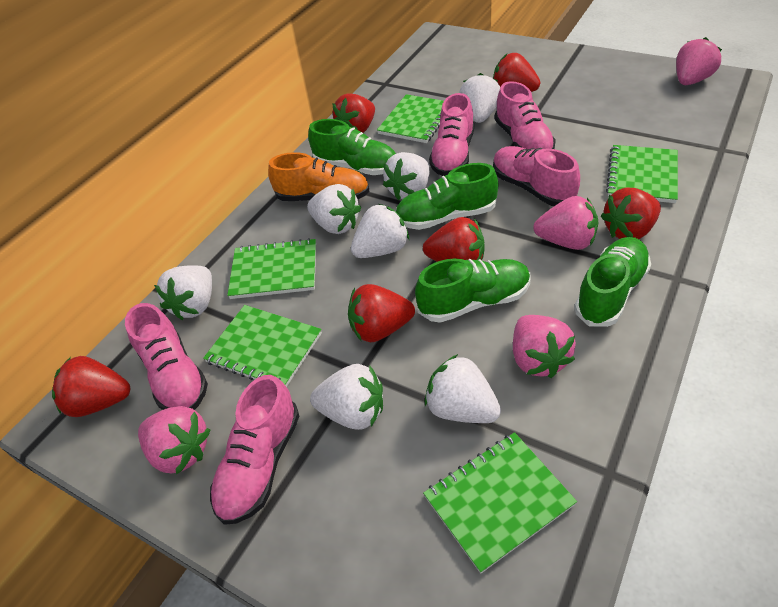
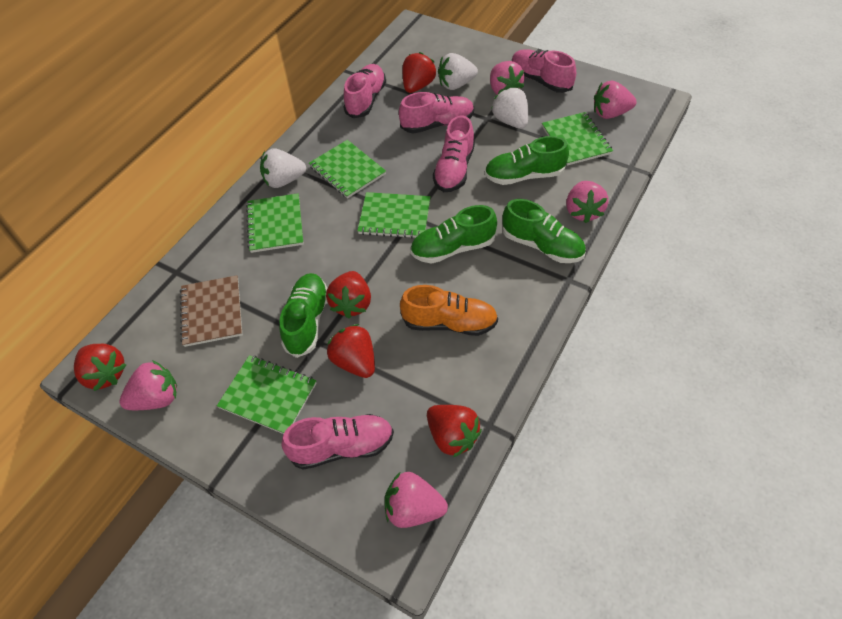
brown notebook: none = 0 -> [180,275,242,347] = 1
pink strawberry: [138,406,210,475] [513,315,576,378] [533,196,598,250] [676,37,722,85] = 4 -> [119,360,177,410] [385,472,448,528] [490,61,525,95] [566,181,609,223] [594,80,637,119] = 5
red strawberry: [52,356,130,417] [332,93,375,133] [348,284,415,342] [423,217,484,262] [493,53,540,92] [601,187,661,239] = 6 -> [74,344,126,391] [326,271,371,318] [327,324,375,378] [403,52,436,93] [427,405,482,457] = 5
white strawberry: [154,266,212,320] [307,184,361,234] [310,364,383,430] [351,204,409,258] [383,152,429,200] [425,354,501,423] [459,73,500,123] = 7 -> [260,148,306,188] [438,53,478,90] [491,87,528,129] = 3

